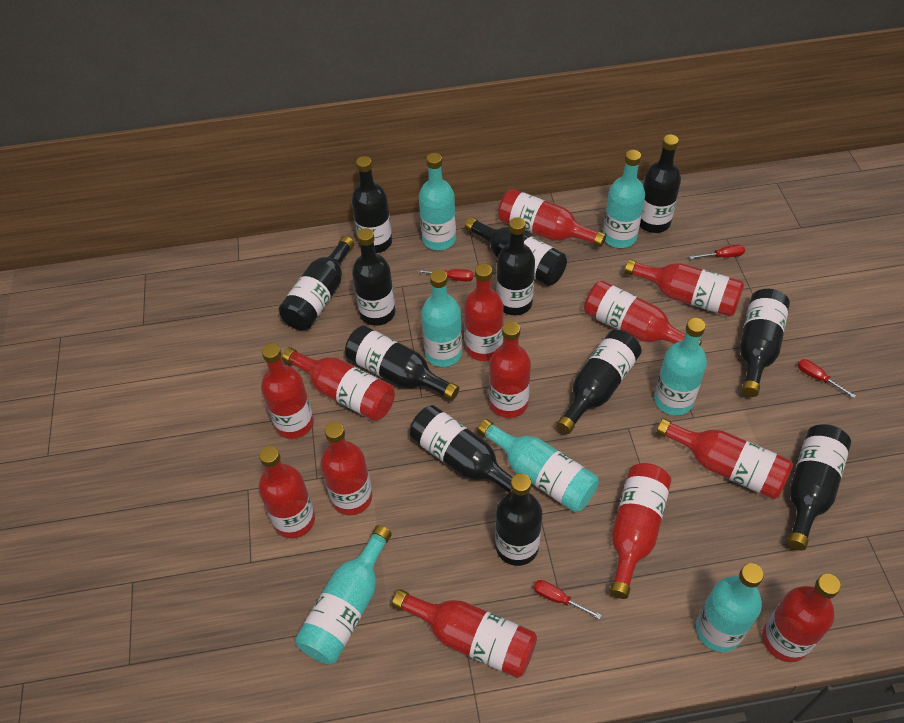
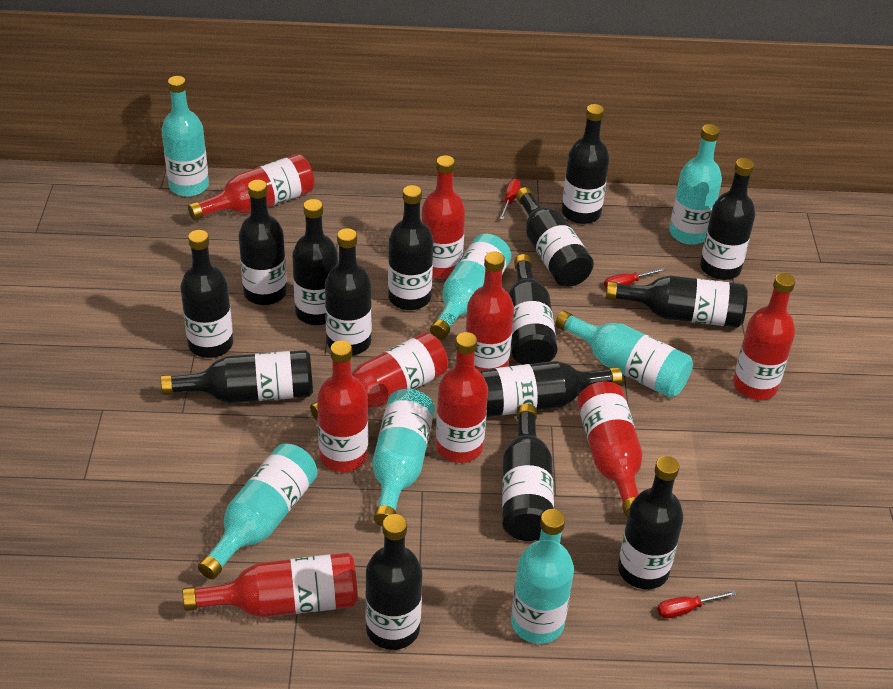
black bottle: [279,236,354,330] [345,326,459,401] [351,156,392,253] [352,228,395,326] [410,405,512,493] [465,217,567,286] [495,473,542,566] [496,217,535,315] [556,330,642,434] [640,134,681,233] [740,289,790,397] [787,424,851,551] = 12 -> [161,350,313,403] [180,230,233,358] [239,180,287,305] [292,199,338,325] [325,228,372,355] [365,514,422,650] [388,185,433,310] [479,361,622,417] [502,403,554,541] [509,254,557,365] [516,187,594,287] [562,104,610,224] [606,276,748,327] [618,456,684,589] [700,158,755,280] = 15
red bottle: [259,446,315,538] [261,343,314,439] [282,347,395,421] [321,422,372,515] [392,589,537,678] [464,264,504,361] [489,321,531,418] [498,189,606,247] [584,281,702,345] [610,463,671,599] [624,259,744,317] [656,418,793,499] [762,574,841,662] = 13 -> [183,553,358,618] [188,154,315,220] [310,332,448,422] [317,340,368,472] [421,155,465,279] [436,332,488,463] [465,252,514,371] [577,381,643,517] [733,273,795,400] = 9
red screwdriver: [418,269,473,281] [534,580,602,619] [690,245,745,259] [798,359,856,398] = 4 -> [500,179,521,220] [604,268,665,289] [657,590,737,618] = 3

